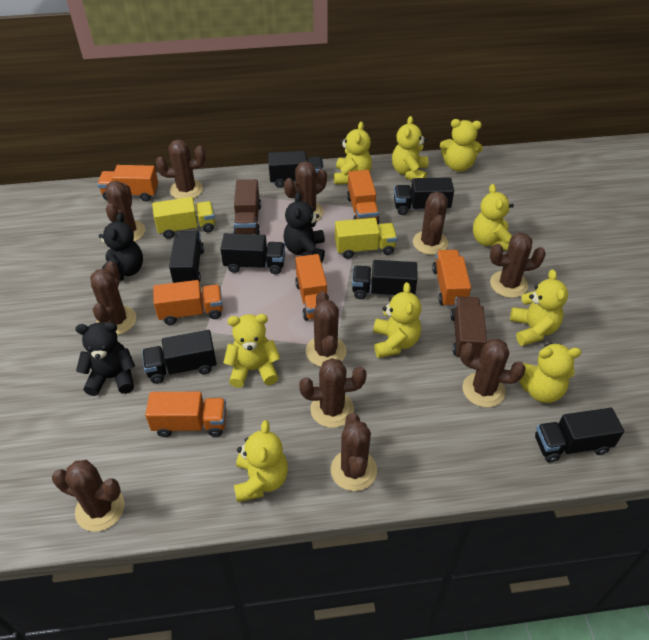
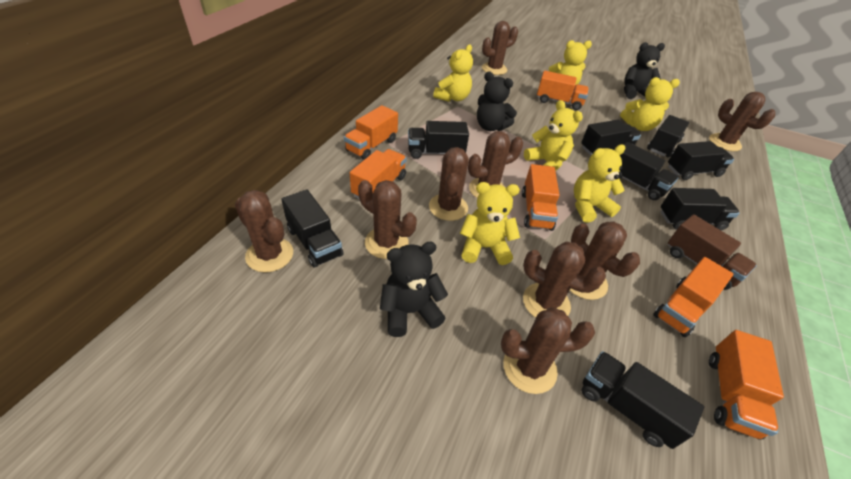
black truck: [142,330,217,384] [169,231,204,283] [220,233,285,274] [268,151,324,188] [352,260,417,299] [394,177,454,215] [535,408,624,463] = 7 -> [281,190,343,268] [408,121,469,159] [581,120,641,155] [582,351,704,449] [619,142,679,200] [647,115,689,158] [661,188,740,230] [668,141,734,180] = 8
brown cactus: [52,460,124,532] [90,261,136,335] [105,181,145,242] [156,139,205,199] [284,161,327,221] [299,358,367,428] [306,291,346,367] [331,413,377,491] [413,192,448,255] [460,339,526,408] [490,233,546,298] = 11 -> [235,190,293,272] [358,180,417,259] [429,147,469,221] [468,131,523,198] [482,21,518,75] [501,307,595,394] [523,242,606,318] [569,221,640,300] [709,92,775,151] = 9
brown truck: [233,179,261,235] [451,296,487,359] = 2 -> [668,215,757,290] = 1
yellow teddy bear: [223,314,280,388] [234,420,288,502] [334,122,372,185] [373,282,421,358] [392,116,428,180] [440,119,483,172] [473,184,514,251] [510,269,568,346] [519,342,582,403] = 9 -> [433,44,473,102] [460,182,520,265] [524,100,583,171] [549,40,592,86] [574,144,625,223] [620,77,680,131] = 6
yellow truck: [152,197,215,239] [335,218,397,259] = 2 -> none = 0

